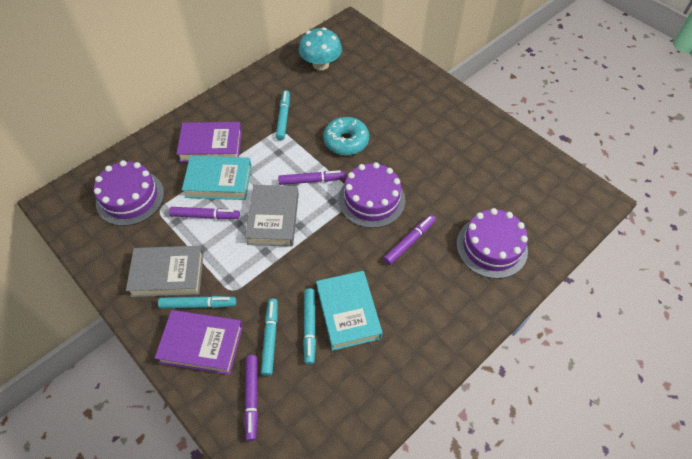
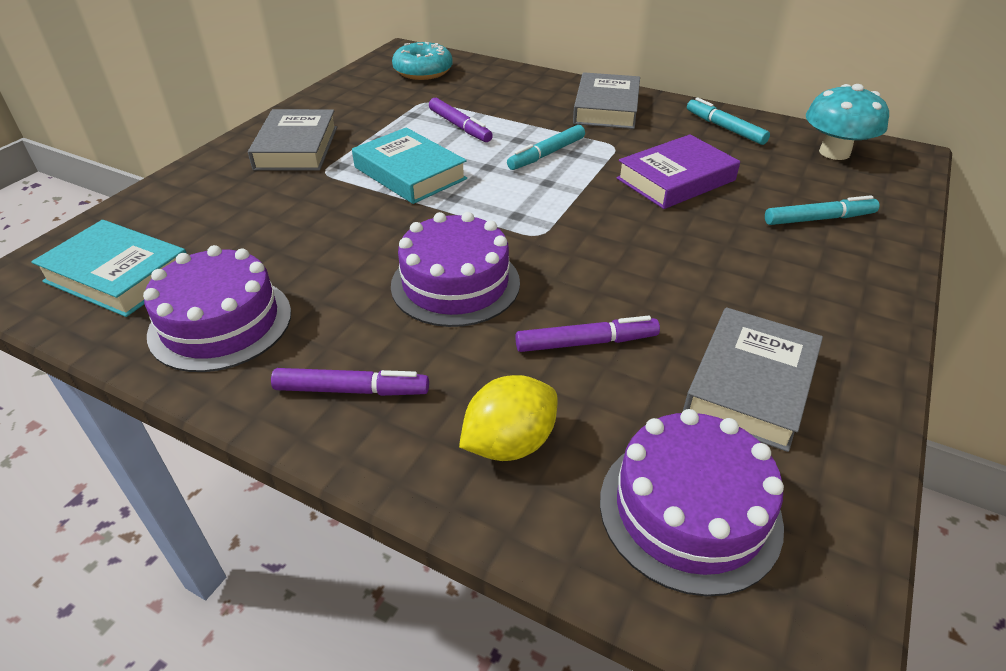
grey book: [126,246,204,297] [245,185,299,247] = 2 -> [248,109,337,171] [573,72,640,129] [683,307,823,452] = 3
purple book: [155,310,243,375] [177,122,242,162] = 2 -> [616,134,740,209] = 1
purple marker: [169,207,240,219] [244,355,258,441] [278,170,345,185] [383,215,436,265] = 4 -> [271,368,429,396] [429,98,493,142] [515,316,660,352] = 3
turquoise marker: [158,296,236,309] [261,299,278,376] [276,90,290,140] [303,288,316,365] = 4 -> [507,125,585,170] [687,97,770,145] [765,195,879,225] = 3
yellow lemon: none = 0 -> [459,375,558,461] = 1

